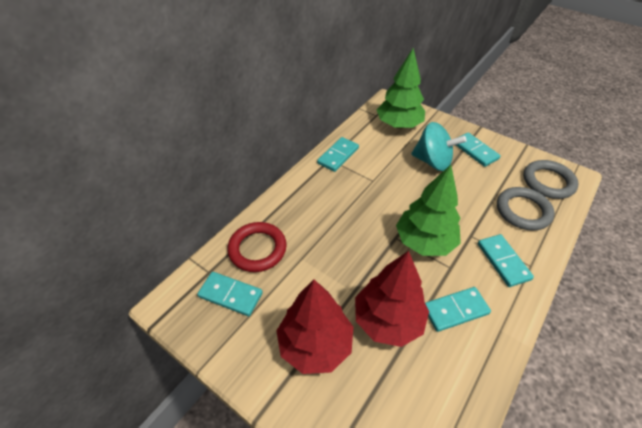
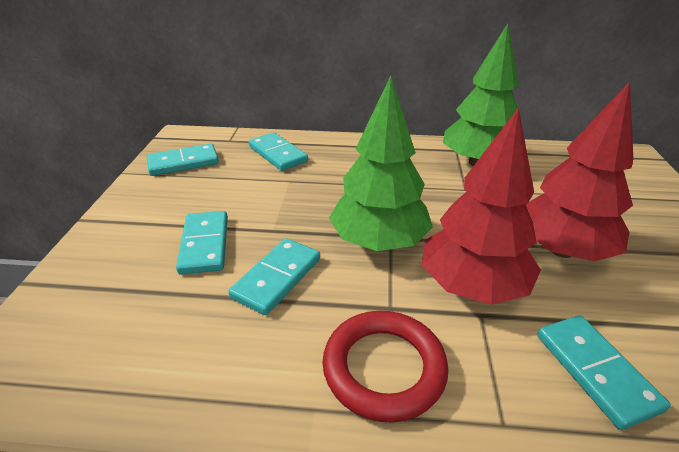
grey ring: [497,187,555,231] [523,160,579,199] = 2 -> none = 0
turquoise spinning top: [411,122,467,171] = 1 -> none = 0

